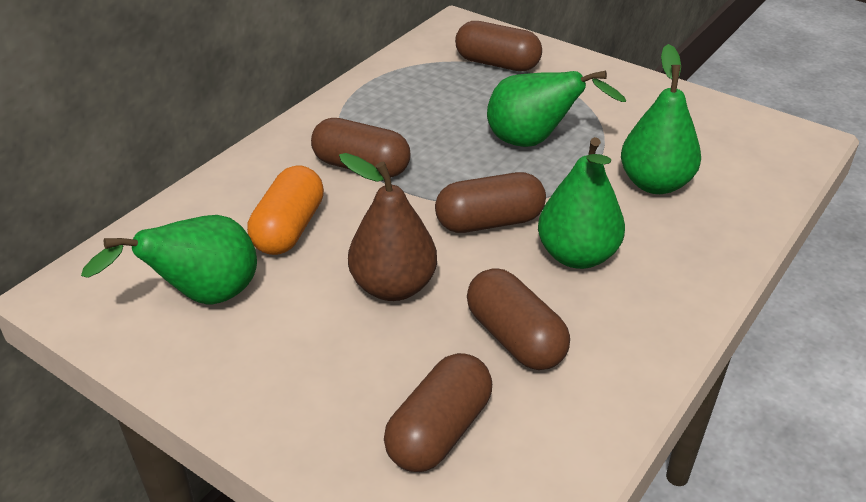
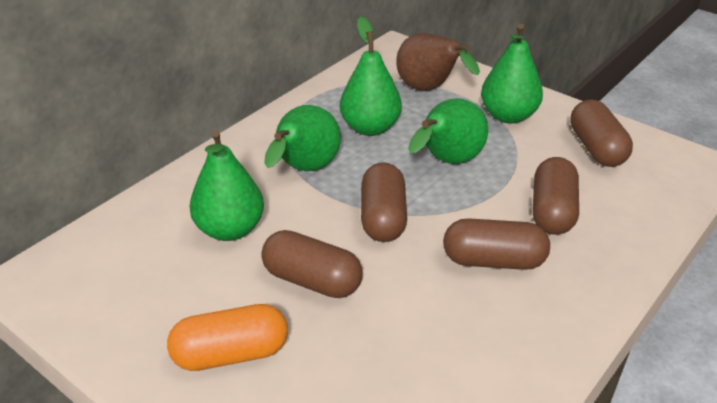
green pear: [81,215,257,304] [487,71,626,147] [538,137,625,269] [621,44,701,194] = 4 -> [190,130,264,241] [264,105,341,171] [340,17,402,136] [408,98,488,164] [481,24,543,124] = 5

